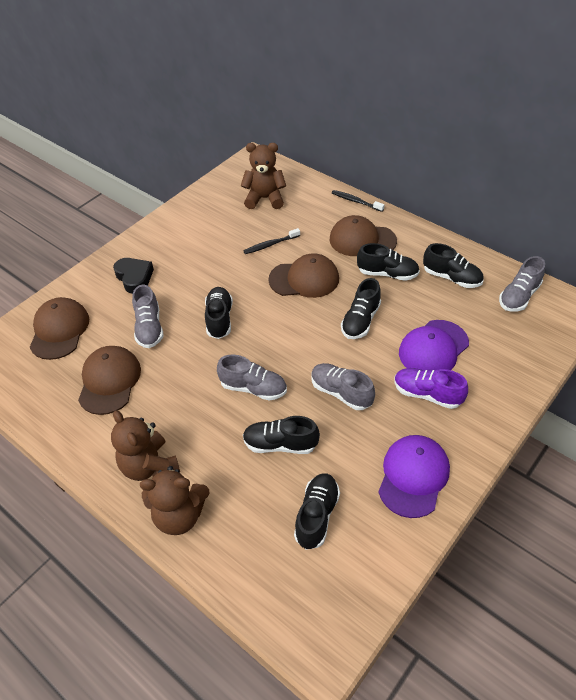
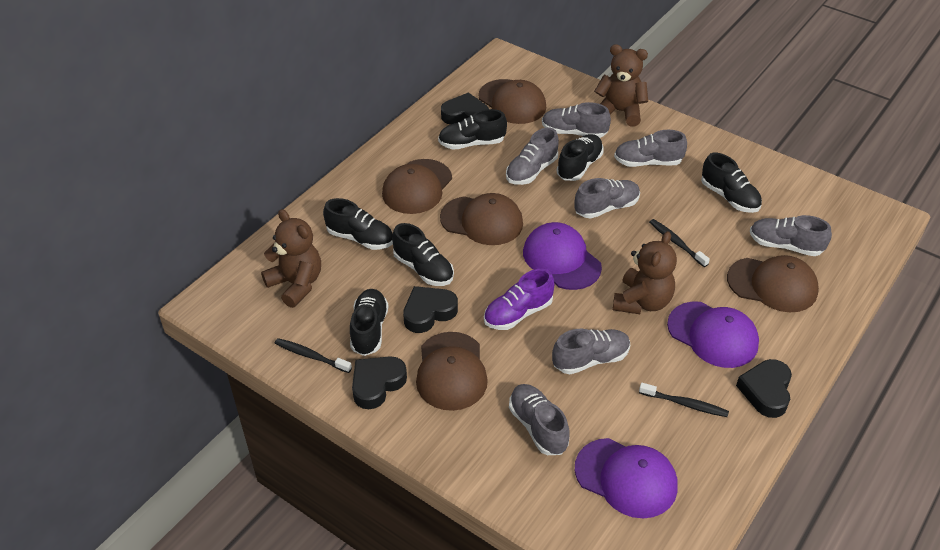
black heart: [113,258,154,294] = 1 -> [352,356,407,409] [403,286,458,333] [441,93,489,125] [736,359,792,418] = 4
black toothbrush: [243,228,300,254] [332,190,384,212] = 2 -> [275,338,352,373] [639,383,729,417] [649,219,710,267] = 3
brown cap: [30,297,89,360] [78,346,141,415] [268,254,339,298] [330,215,397,256] = 4 -> [382,159,452,214] [416,332,488,411] [440,193,523,245] [478,79,546,124] [727,255,819,312] = 5
grey shoe: [132,285,163,348] [217,355,287,400] [311,363,375,410] [499,256,545,312] = 4 -> [506,128,559,185] [509,384,570,455] [542,102,611,138] [552,329,630,374] [574,178,640,218] [614,130,687,167] [750,215,832,256] = 7
purple cap: [378,435,450,518] [399,320,469,370] = 2 -> [523,222,602,290] [575,438,678,518] [667,302,759,368] = 3

